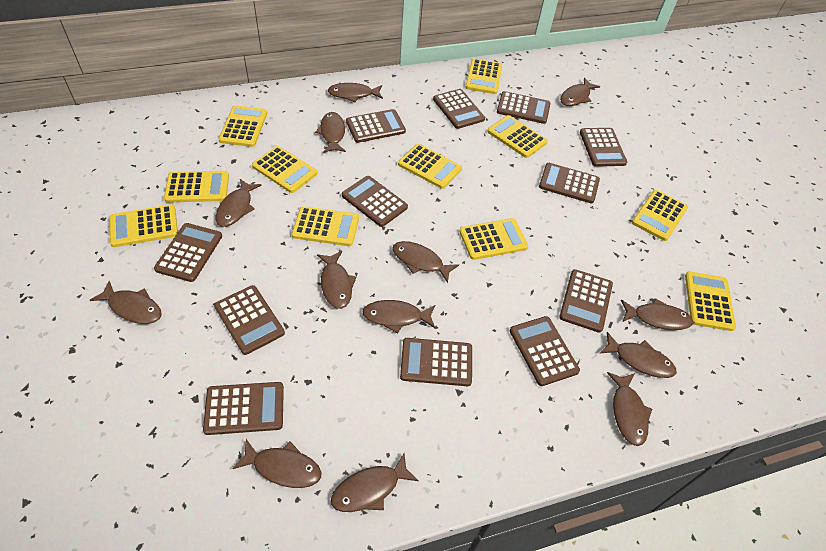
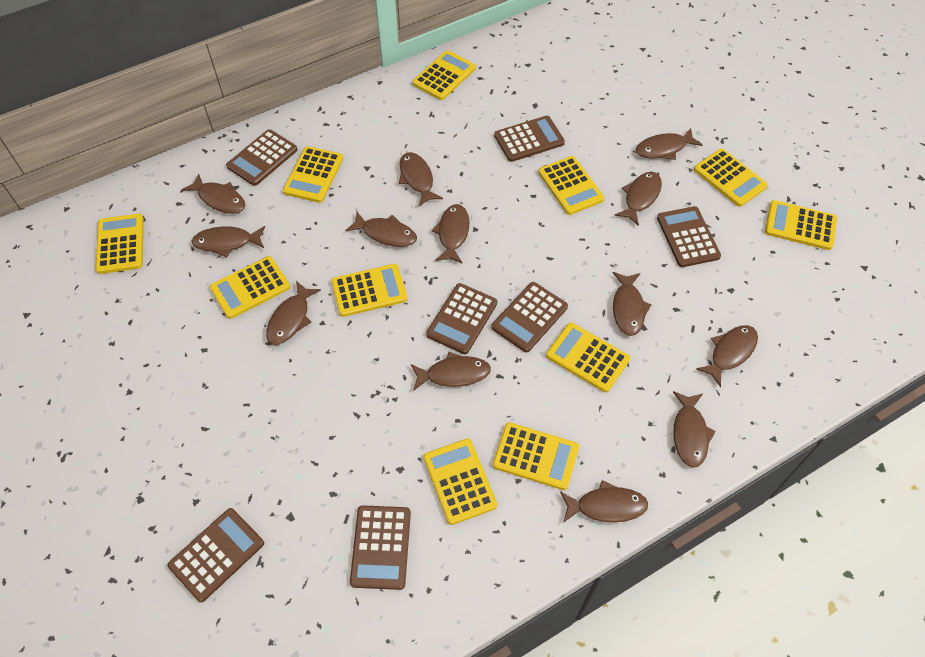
brown calculator: [154,223,222,282] [203,382,284,435] [214,285,285,355] [342,176,408,227] [346,109,406,143] [400,338,472,386] [433,89,485,129] [497,91,551,124] [510,316,580,386] [539,163,600,204] [559,269,613,333] [580,128,627,167] = 12 -> [168,508,264,602] [226,129,298,186] [350,505,411,590] [426,283,497,354] [492,282,568,353] [494,116,565,162] [657,206,721,267] = 7

